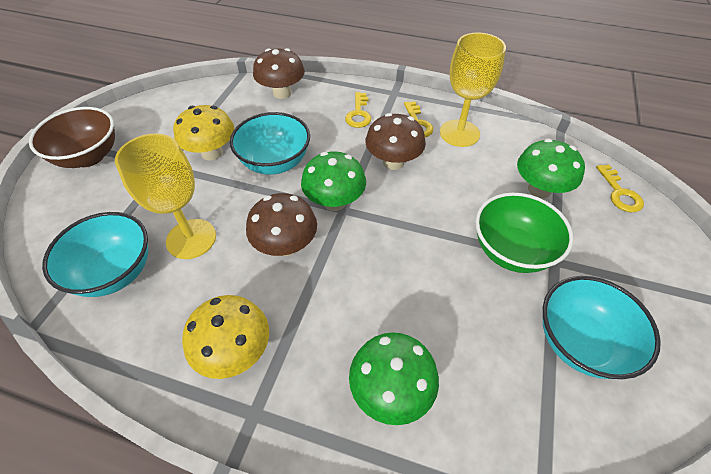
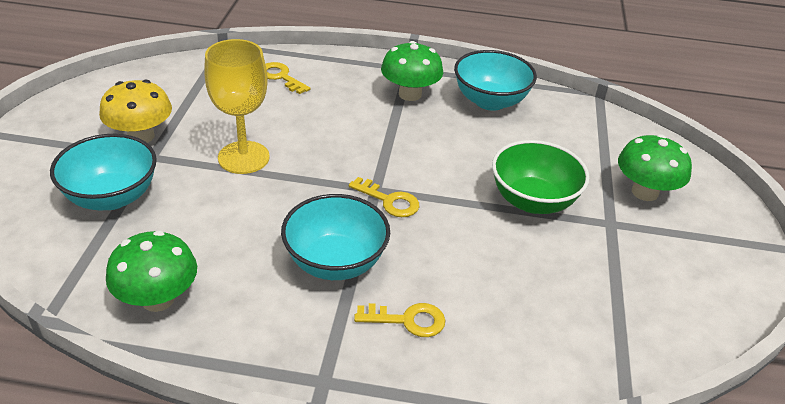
brown bowl: [29,107,115,168] = 1 -> none = 0
brown mushroom: [246,193,317,256] [253,48,305,99] [365,113,426,170] = 3 -> none = 0
yellow goblet: [115,133,216,259] [440,33,506,147] = 2 -> [204,39,270,174] = 1
yellow mushroom: [173,105,235,160] [182,295,269,379] = 2 -> [99,79,172,143] = 1

